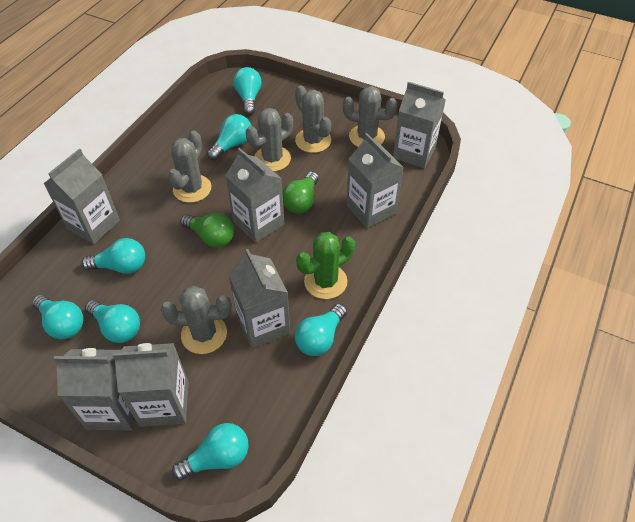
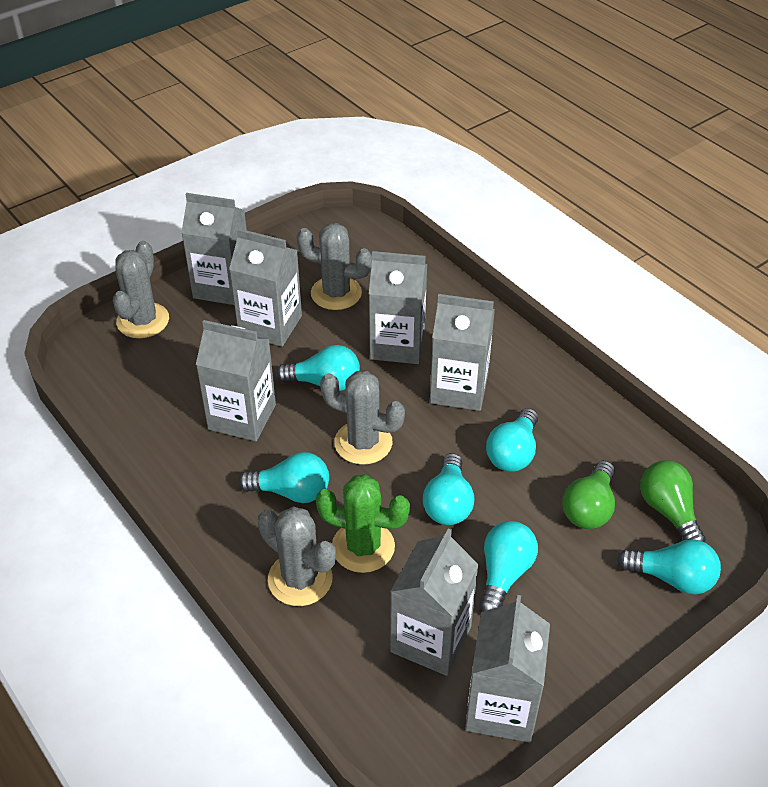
grey cactus: [161,286,232,354] [168,131,211,203] [246,108,293,172] [295,86,331,153] [343,86,398,147] = 5 -> [113,241,169,338] [257,506,336,606] [297,223,372,310] [320,371,405,465] = 4
turquoise light bulb: [32,295,84,339] [81,238,145,274] [85,300,140,343] [172,423,249,481] [207,114,251,161] [233,67,262,115] [295,304,347,356] = 7 -> [238,452,329,503] [276,345,360,391] [423,453,474,525] [479,521,538,612] [486,408,538,472] [617,539,721,595] = 6

